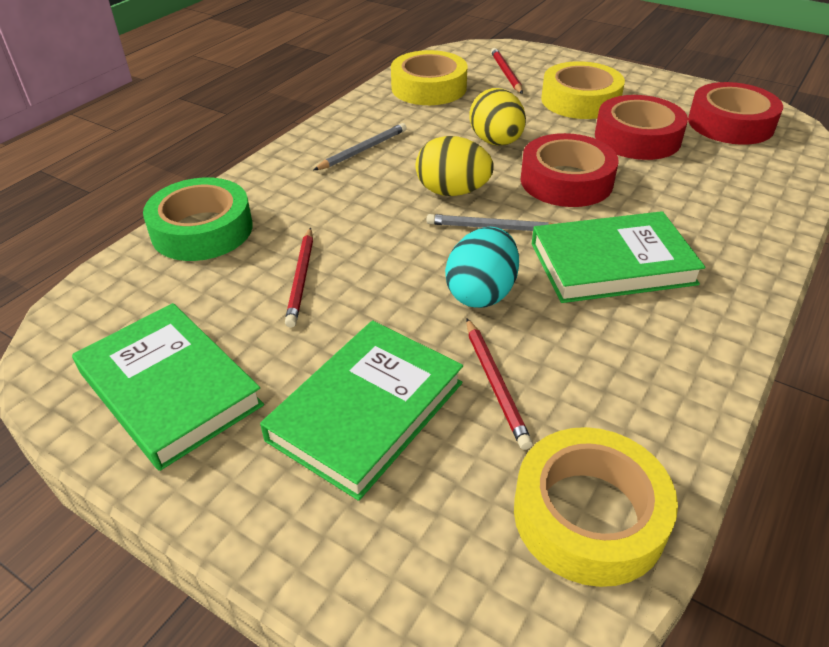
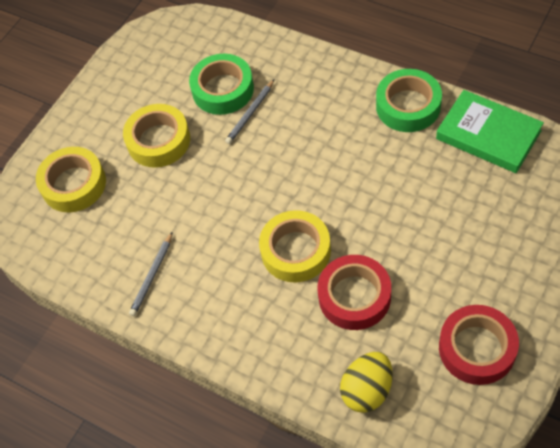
green book: [72,303,264,471] [260,321,463,501] [532,211,706,303] = 3 -> [436,90,544,173] = 1
green tape: [143,178,253,261] = 1 -> [189,54,254,115] [376,69,442,132] = 2
red pencil: [285,227,313,328] [466,318,533,450] [491,48,523,94] = 3 -> none = 0
red tape: [521,133,619,207] [595,95,688,160] [688,82,783,145] = 3 -> [317,255,391,330] [439,305,519,385] = 2
turquoise egg: [445,227,519,308] = 1 -> none = 0
yellow egg: [416,136,494,196] [469,88,526,145] = 2 -> [340,352,393,413] = 1

